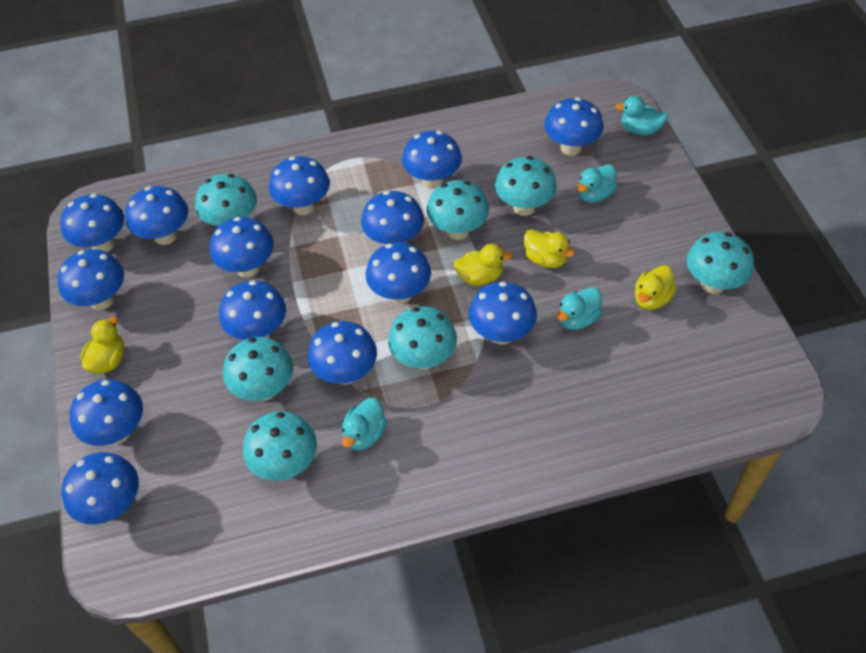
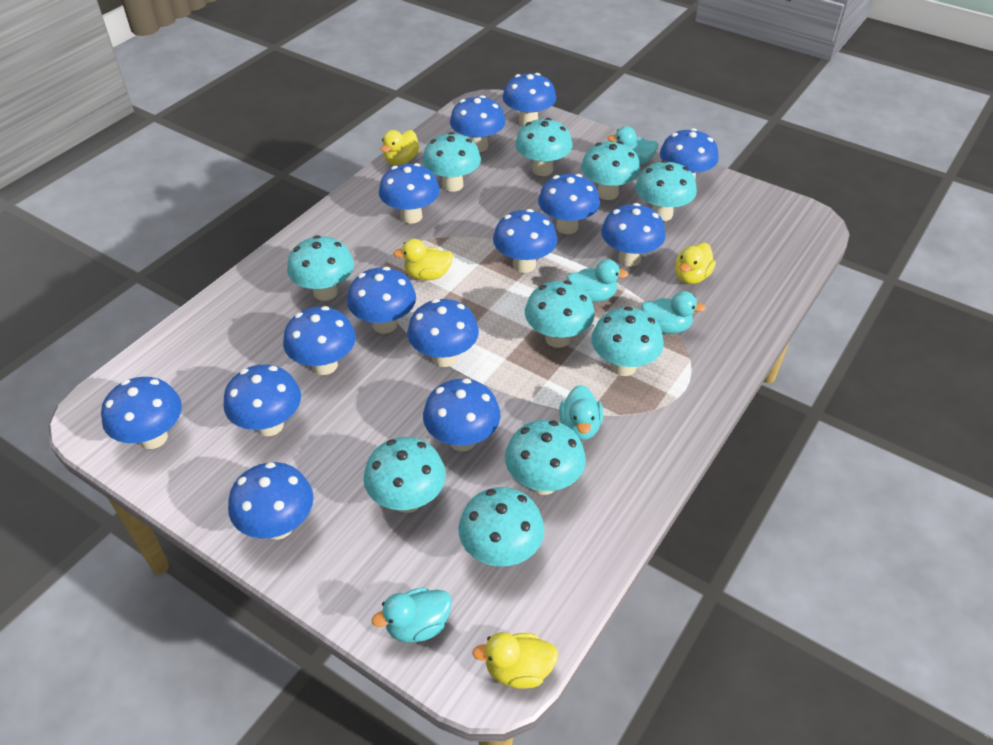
turquoise duck: [342,398,387,450] [556,287,602,330] [577,164,617,203] [615,96,668,135] = 4 -> [372,587,452,643] [559,385,603,440] [567,259,628,302] [607,126,659,165] [641,291,706,334] = 5
turquoise mushroom: [195,174,257,226] [223,337,293,401] [243,411,317,481] [388,306,457,370] [426,180,489,240] [495,156,557,216] [687,232,754,294] = 7 -> [287,235,354,301] [363,437,446,513] [422,132,481,192] [458,487,545,567] [505,420,586,495] [515,118,573,176] [525,281,595,348] [581,141,640,200] [591,307,664,376] [636,160,697,221] = 10

